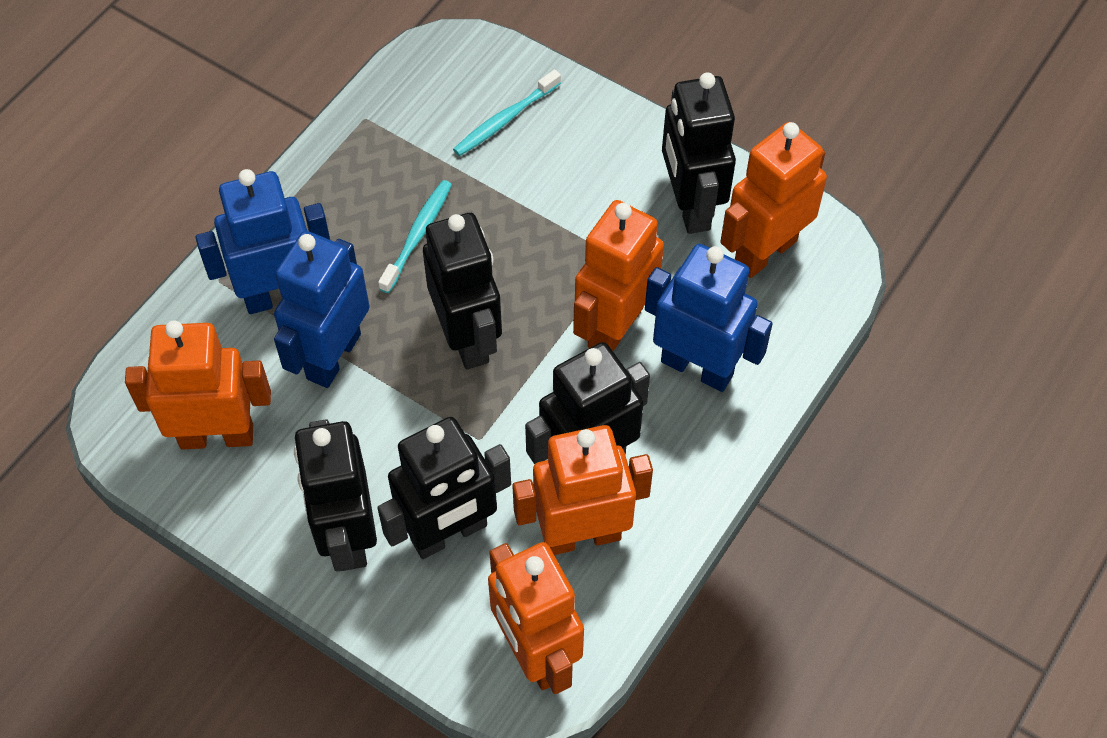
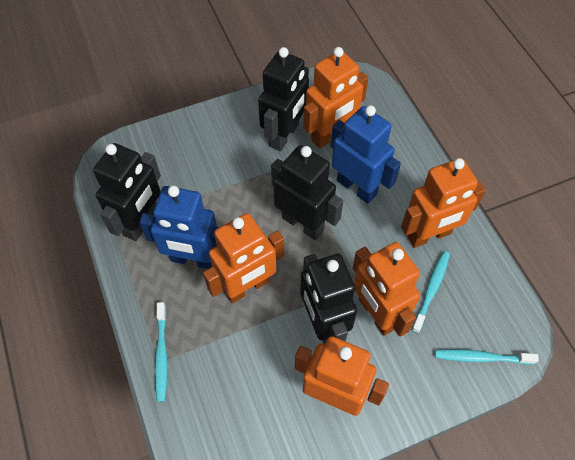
black robot: [294,419,377,571] [377,417,511,559] [423,213,502,369] [525,342,650,464] [662,72,736,234] = 5 -> [93,143,161,241] [258,47,309,151] [271,145,343,240] [300,254,357,345] = 4
blue robot: [196,169,330,314] [274,231,370,388] [645,244,773,392] = 3 -> [139,186,219,269] [331,105,401,204] = 2
turquoise toothbrush: [378,180,452,293] [453,70,561,156] = 2 -> [155,302,167,402] [412,251,450,333] [435,349,539,364] = 3

